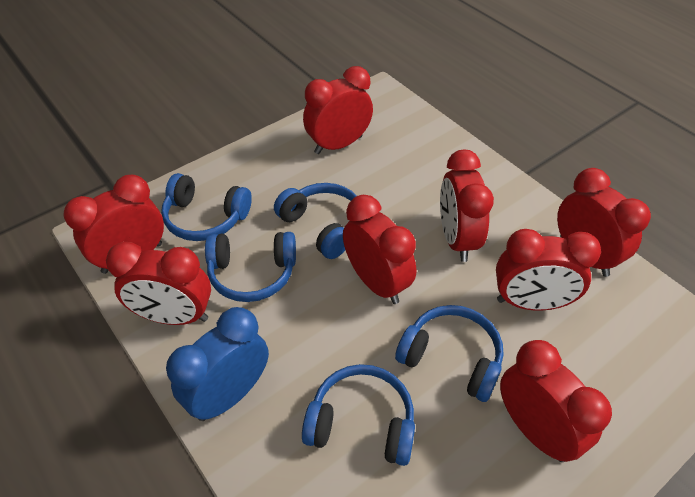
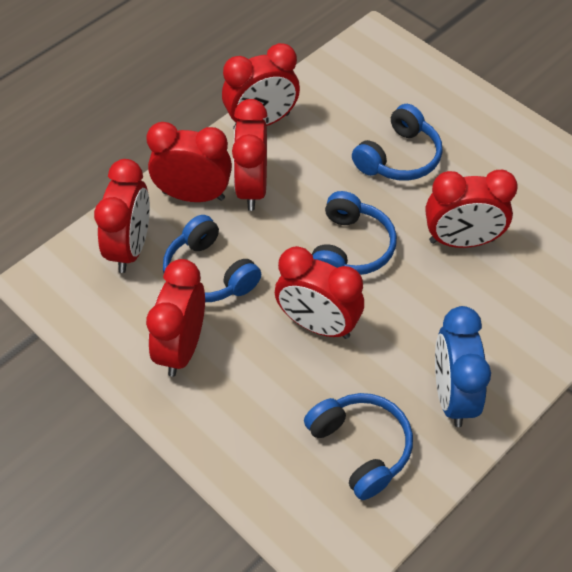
blue headphones: [161,173,252,241] [205,232,296,302] [274,183,357,259] [302,364,415,466] [395,305,503,402] = 5 -> [163,215,261,302] [304,393,413,500] [312,191,397,275] [352,104,442,181] = 4
red clock: [64,175,164,274] [106,242,211,325] [303,66,373,154] [343,195,416,304] [440,150,494,262] [496,229,601,311] [500,340,612,462] [557,168,651,277] = 8 -> [94,159,150,273] [146,122,232,202] [146,259,205,377] [222,43,300,130] [232,99,268,211] [275,246,364,339] [425,170,518,248] = 7

